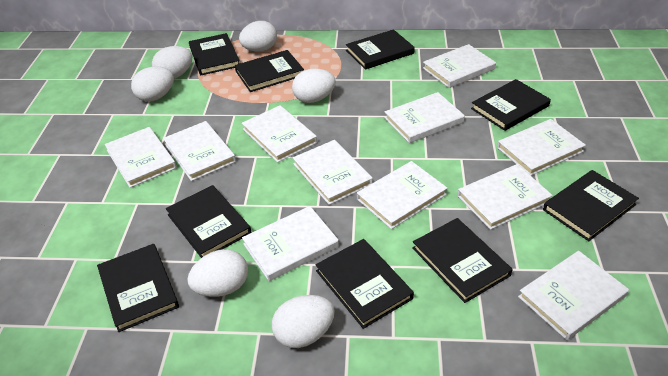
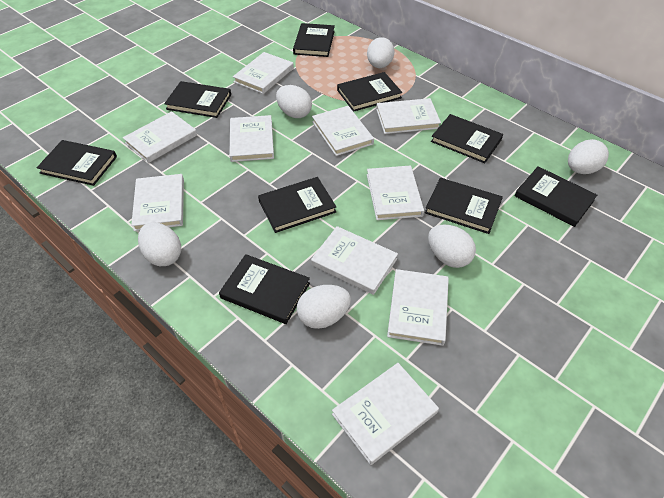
white book: [105,127,177,188] [163,121,236,181] [242,105,317,163] [242,206,339,281] [293,140,373,205] [357,161,448,229] [384,92,465,143] [423,44,496,88] [457,164,553,230] [497,119,586,176] [518,251,629,340] = 11 -> [123,111,197,163] [131,174,184,231] [229,115,274,162] [233,52,294,94] [311,226,398,295] [312,106,374,156] [332,363,439,465] [367,166,424,220] [376,98,441,134] [387,269,449,346] = 10

